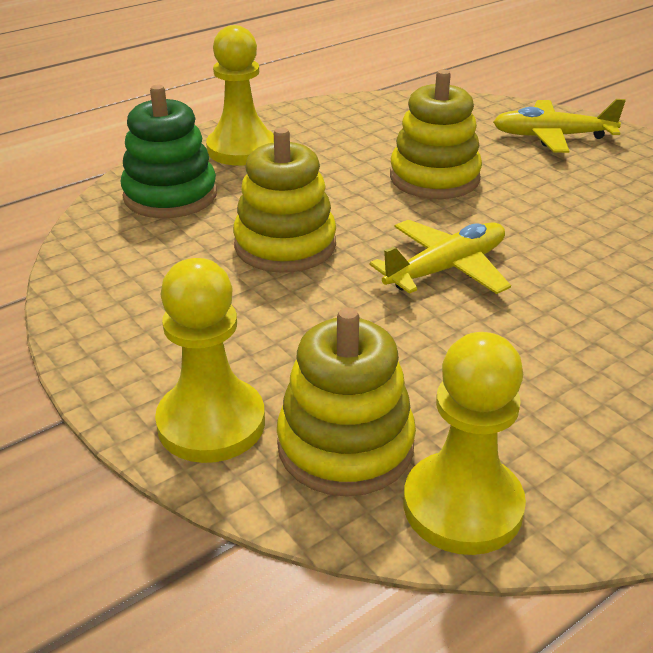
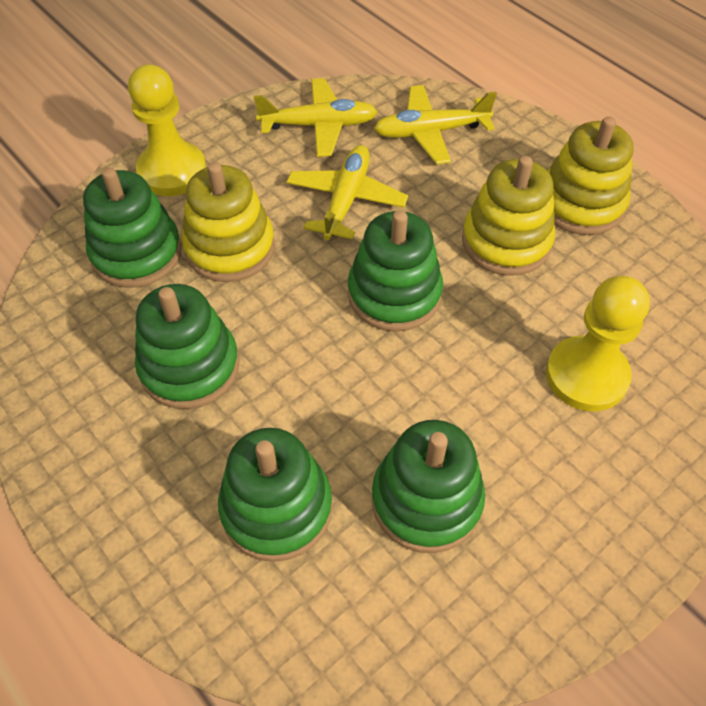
green stacking toy: [121,85,217,218] = 1 -> [83,168,182,288] [135,284,239,409] [218,428,332,562] [348,210,443,332] [372,420,485,553] = 5
yellow pawn: [155,258,265,463] [206,25,274,166] [404,332,526,555] = 3 -> [128,64,206,196] [546,276,650,412] = 2
yellow plane: [370,219,511,294] [493,99,626,153] = 2 -> [254,78,378,157] [287,145,408,240] [373,85,497,164] = 3

